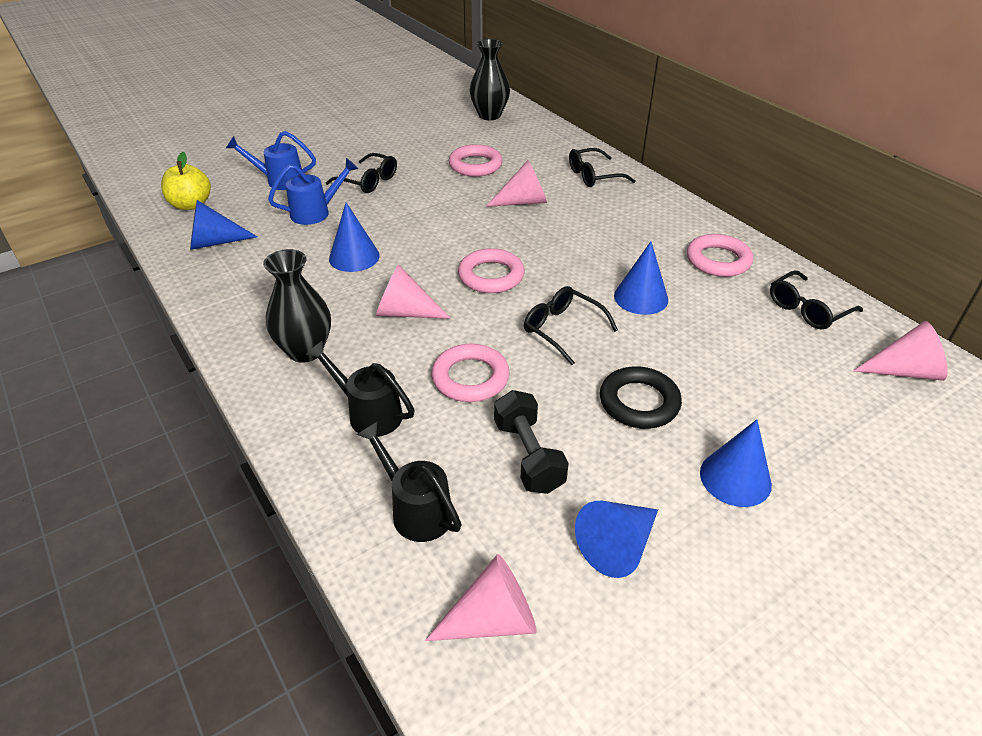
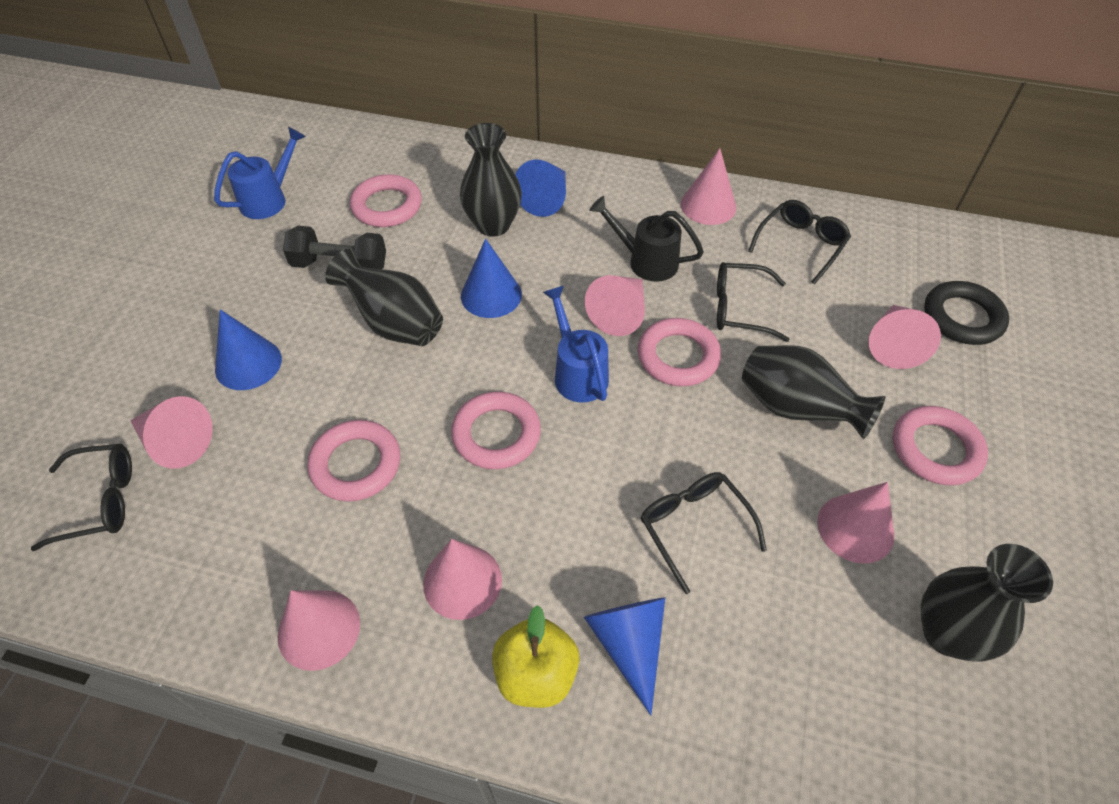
black vase: [263,249,331,363] [470,39,510,120] = 2 -> [325,249,443,346] [460,123,522,237] [742,345,885,439] [921,544,1053,662] = 4
black watering can: [305,341,415,437] [356,422,462,542] = 2 -> [589,196,704,282] = 1
blue cone: [190,200,257,250] [329,202,380,272] [575,501,658,578] [614,242,668,315] [700,419,772,507] = 5 -> [215,309,282,390] [461,238,522,318] [515,160,566,217] [584,597,665,715] = 4
pink cone: [376,264,451,319] [425,554,536,641] [486,160,547,207] [853,321,948,381] = 4 -> [130,396,213,468] [277,590,360,671] [423,539,502,620] [585,275,645,336] [681,148,736,225] [817,482,895,564] [869,305,941,369] = 7
pink ring: [431,344,510,402] [449,144,503,177] [458,248,525,293] [687,234,753,277] = 4 -> [307,420,400,502] [350,174,422,227] [451,392,541,469] [638,318,721,386] [893,406,988,485] = 5

